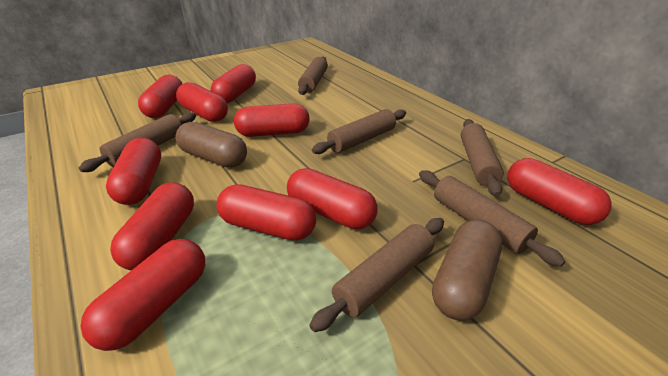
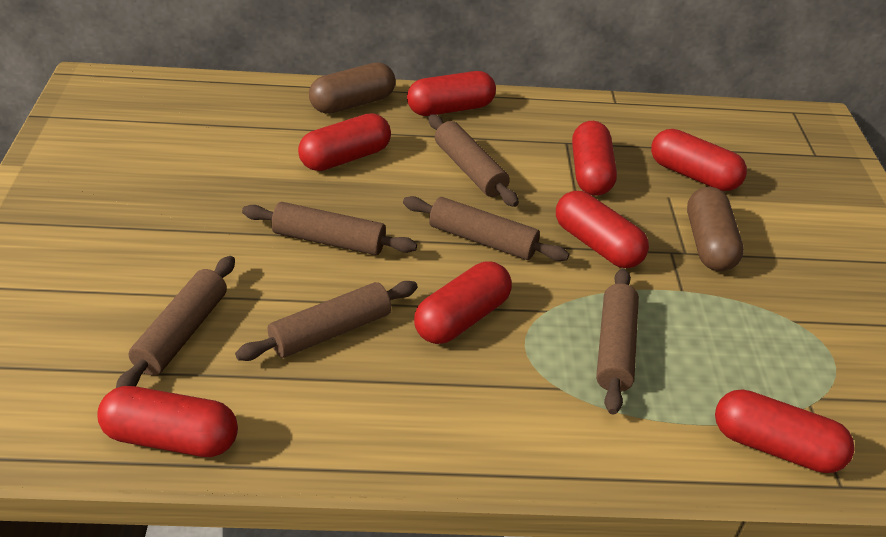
red capsule: [80,239,205,351] [106,138,161,205] [110,182,194,270] [138,74,182,118] [176,82,228,122] [211,64,256,103] [216,184,316,241] [234,103,310,137] [287,168,378,229] [507,158,612,225] = 10 -> [98,386,238,457] [298,113,391,171] [407,71,496,116] [414,261,512,344] [556,191,649,268] [572,121,617,196] [651,129,747,191] [715,389,855,473] = 8

